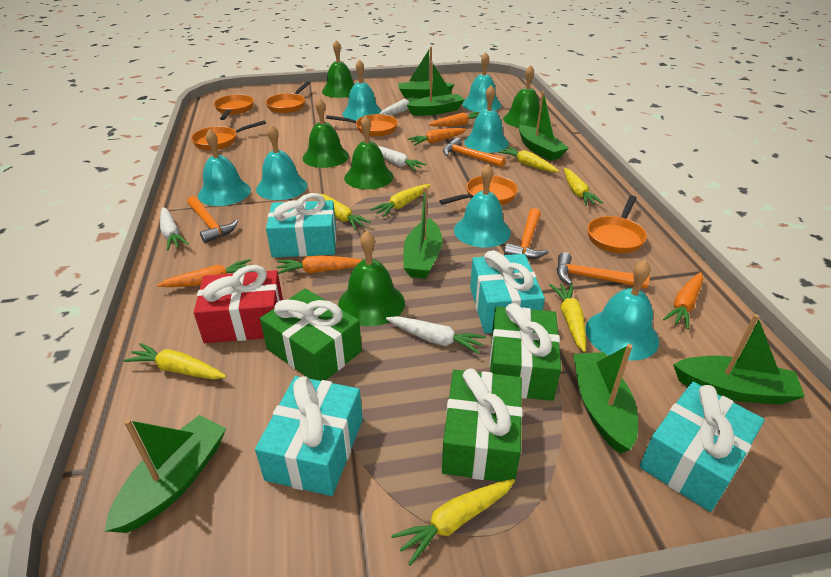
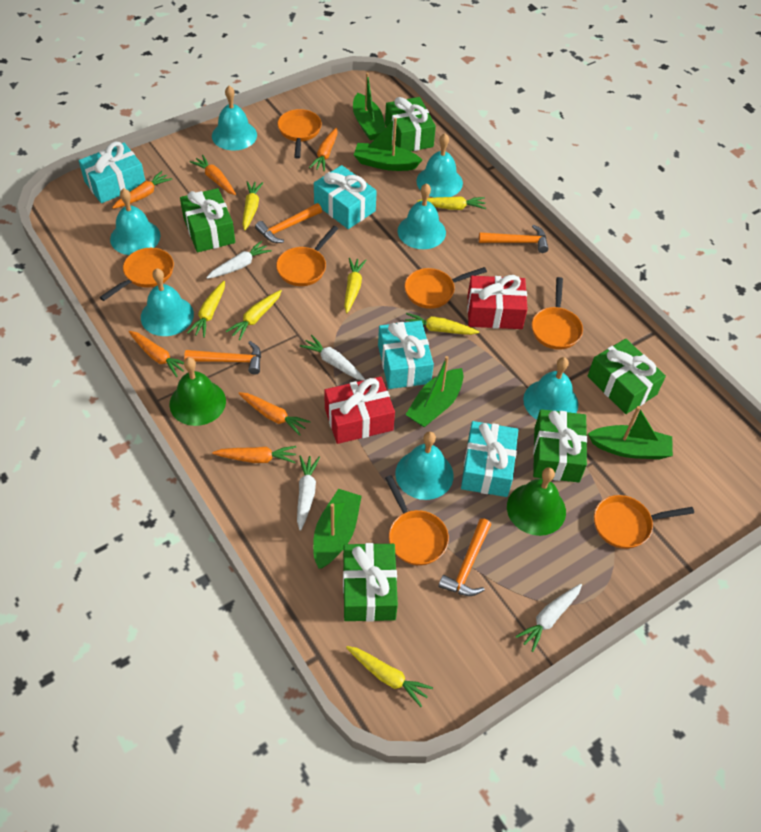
green bell: [302,97,349,168] [322,40,354,98] [338,231,405,326] [344,115,393,189] [503,65,540,128] = 5 -> [170,357,226,426] [507,468,566,536] = 2
green boat: [105,415,226,533] [398,47,455,98] [403,187,442,279] [407,61,465,116] [519,92,569,161] [573,344,638,453] [673,314,805,405] = 7 -> [313,489,362,569] [353,73,386,140] [354,118,422,171] [405,356,464,427] [588,406,673,459] = 5
green gift: [260,289,362,381] [442,368,523,483] [490,303,561,401] = 3 -> [180,188,235,252] [343,543,398,622] [385,97,436,152] [533,409,587,482] [588,339,666,414] = 5
orange carrot: [157,259,254,287] [277,255,362,274] [408,128,467,145] [428,112,479,127] [663,272,703,329] = 5 -> [112,171,172,209] [129,331,184,377] [190,155,236,195] [212,446,296,463] [238,392,311,436] [309,128,338,171] = 6
orange pan: [191,120,266,150] [214,94,254,120] [266,81,310,113] [326,114,398,137] [439,175,518,205] [588,195,647,253] = 6 -> [99,248,174,301] [276,226,338,286] [277,109,322,159] [385,475,449,566] [404,267,487,309] [532,277,583,350] [594,495,694,549] = 7
red gift: [194,265,283,343] = 1 -> [324,377,395,444] [467,275,528,329] = 2

